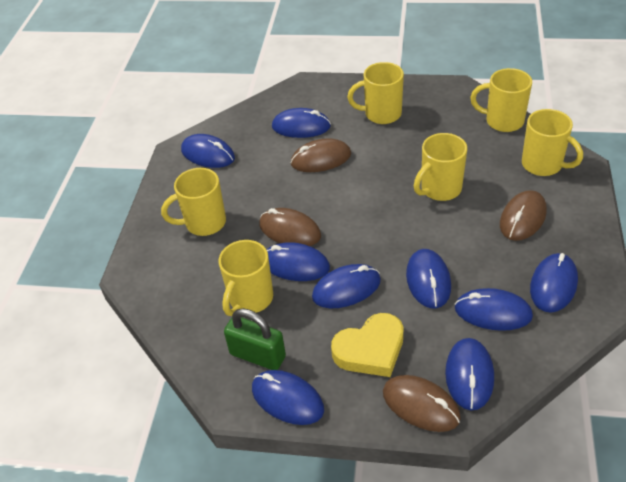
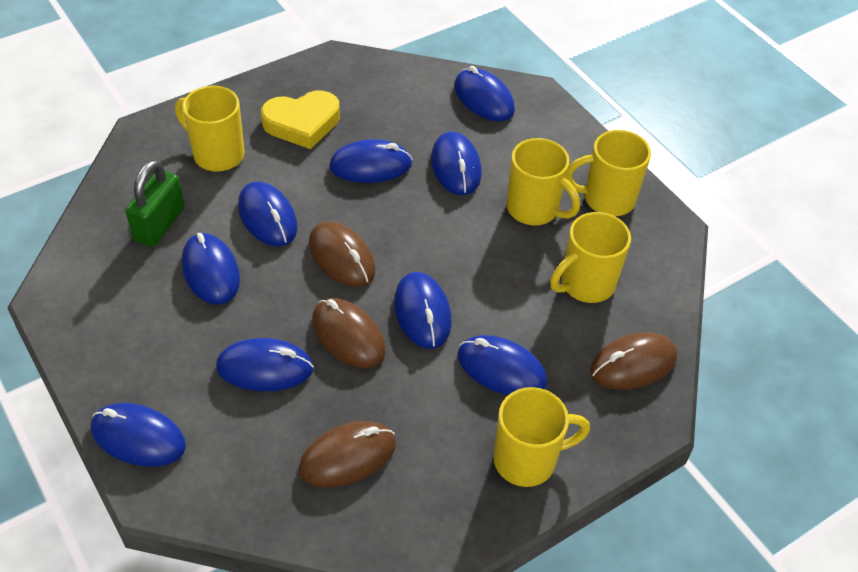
yellow mug: [161,168,226,236] [219,240,273,316] [347,62,404,124] [414,133,467,201] [470,68,532,132] [522,109,583,176] = 6 -> [175,86,245,172] [493,387,590,487] [507,138,580,225] [550,212,631,303] [566,130,651,216] = 5

